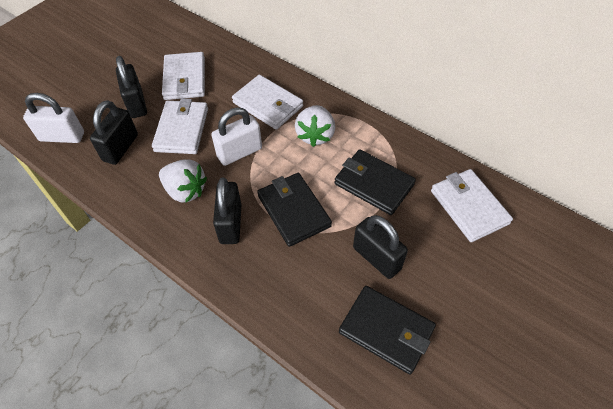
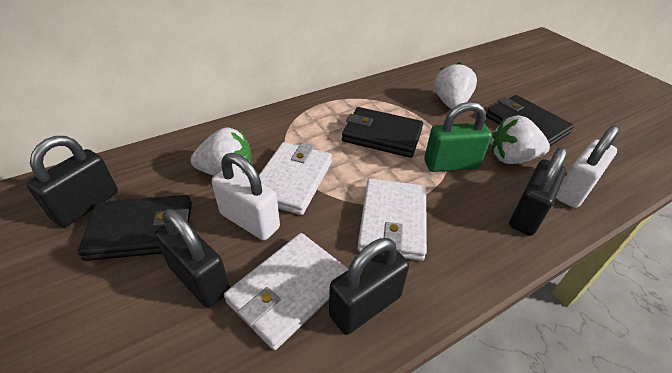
green padlock: none = 0 -> [424,102,492,172] = 1
white strawberry: [159,159,207,203] [295,105,335,147] = 2 -> [190,127,252,176] [434,62,477,109] [492,115,550,164] = 3
white wallet: [152,98,208,154] [162,52,205,100] [232,75,303,130] [431,169,513,242] = 4 -> [224,233,348,350] [259,142,332,215] [357,179,427,261] = 3

